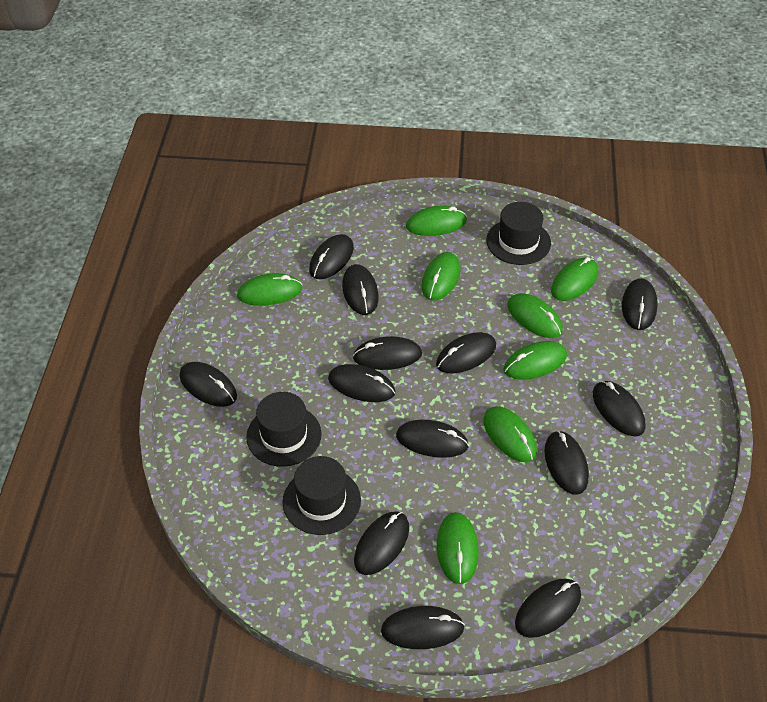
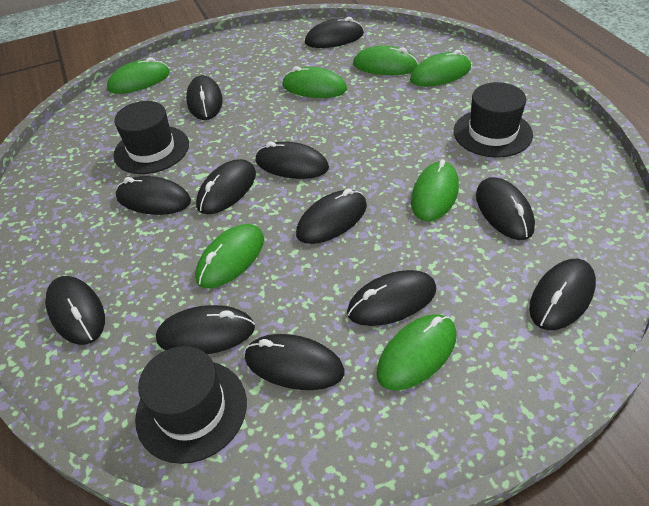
black mouse: [180,362,237,407] [309,234,354,279] [328,364,395,402] [342,264,379,315] [353,336,422,370] [354,511,409,575] [381,606,465,649] [396,420,469,458] [436,332,496,373] [515,579,581,638] [545,430,589,495] [593,381,645,437] [622,278,658,330] = 13 -> [45,276,105,345] [116,176,191,215] [156,305,255,354] [186,75,223,120] [196,159,256,214] [245,334,345,390] [255,141,329,179] [296,188,367,244] [305,17,364,48] [347,270,436,326] [476,177,535,240] [529,259,596,330] = 12
green mouse: [237,273,302,306] [406,206,467,236] [422,252,461,301] [437,512,478,584] [484,406,537,462] [503,341,567,380] [507,293,563,338] [551,257,598,301] = 8 -> [107,57,170,94] [195,224,264,288] [282,66,347,98] [353,45,418,75] [376,314,457,391] [410,50,471,86] [411,159,459,221] = 7

